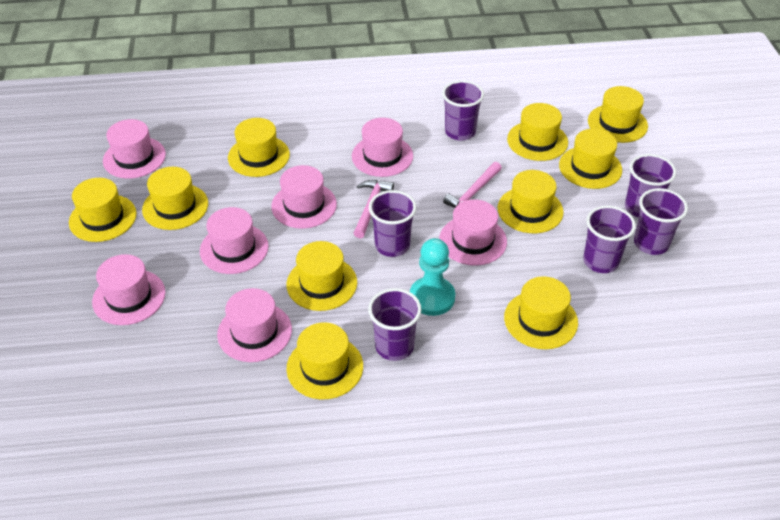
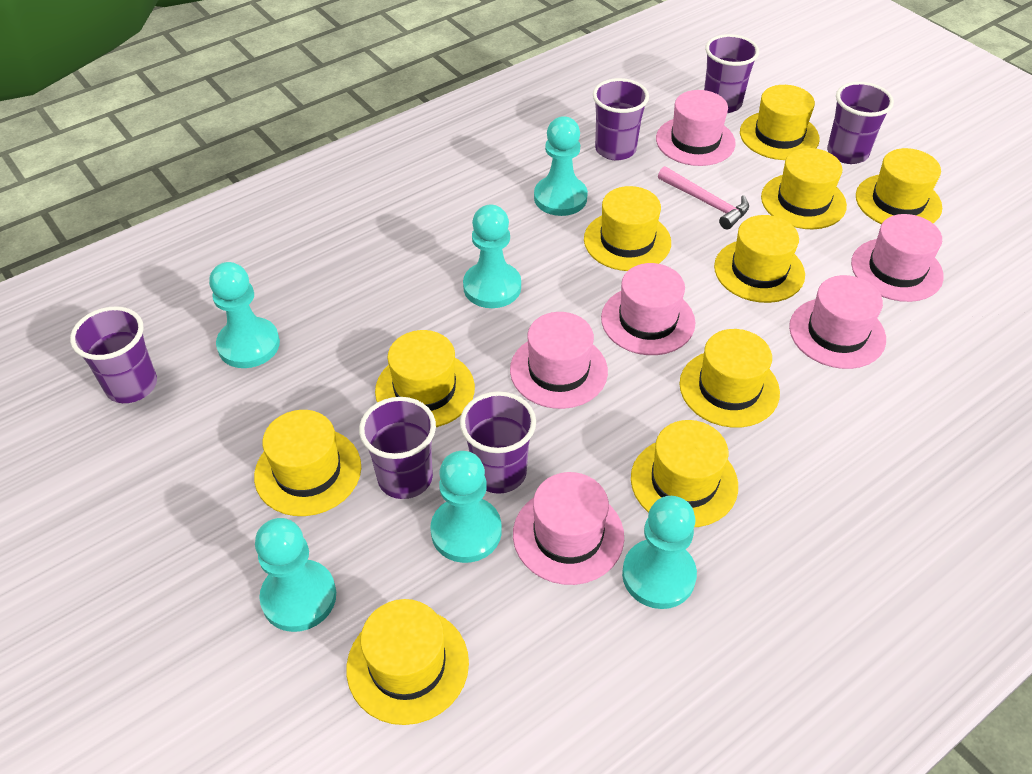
pink hammer: [354,180,394,238] [443,162,502,208] = 2 -> [658,166,749,229] = 1
pink hat: [92,254,165,325] [103,119,166,179] [200,207,269,274] [217,288,292,362] [271,165,337,229] [352,118,413,177] [439,199,507,266] = 7 -> [510,312,608,409] [513,472,624,585] [601,263,695,355] [656,90,736,166] [789,275,886,369] [851,214,944,302] = 6
turquoise pawn: [410,238,455,316] = 1 -> [209,262,280,368] [255,518,336,632] [431,451,502,563] [463,204,521,308] [534,116,588,216] [622,496,697,609] = 6

